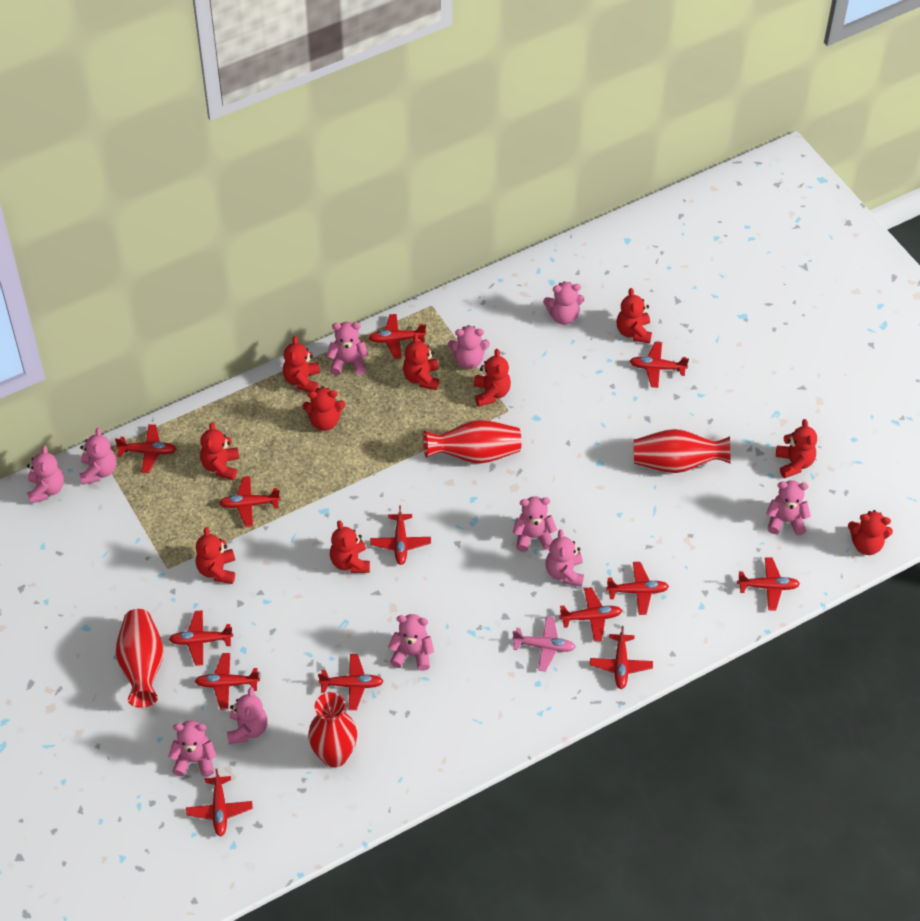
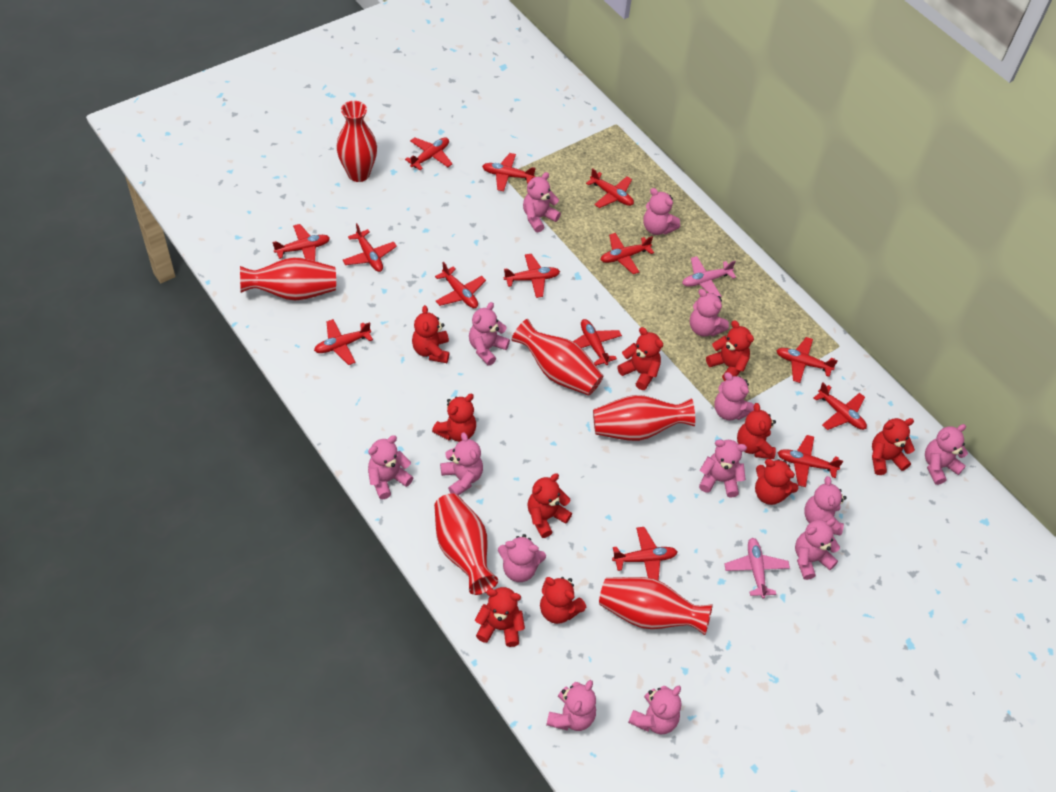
pink plane: [512,616,576,672] = 1 -> [682,256,736,297] [724,538,790,599] = 2
pink teddy bear: [27,445,64,504] [79,427,116,485] [168,720,216,777] [227,687,267,744] [327,322,369,375] [388,614,434,671] [448,325,490,369] [513,496,557,552] [543,281,584,325] [546,530,584,587] [766,480,811,536] = 11 -> [368,435,413,499] [440,432,483,495] [469,302,510,366] [498,534,546,582] [523,172,561,232] [546,680,596,731] [628,686,681,735] [643,188,680,235] [690,289,729,337] [699,439,747,497] [714,372,754,420] [795,519,840,580] [804,476,847,536] [925,424,968,485] = 14
red plane: [115,424,177,473] [169,610,233,666] [186,769,253,837] [195,653,260,709] [219,476,280,527] [318,654,384,710] [369,314,426,359] [370,505,431,565] [559,587,622,642] [590,626,653,689] [606,562,669,615] [630,342,689,388] [737,557,800,611] = 13 -> [272,224,330,261] [314,319,373,365] [343,223,397,272] [405,137,452,170] [435,262,486,308] [482,153,536,191] [504,254,560,298] [573,319,622,366] [586,168,634,208] [601,233,654,274] [612,527,677,581] [776,337,838,383] [778,435,843,487] [814,382,867,430] = 14
red vase: [116,609,163,708] [308,692,357,768] [423,420,522,464] [634,429,730,473] = 4 -> [240,257,336,301] [336,101,377,182] [434,493,498,595] [512,319,603,396] [593,395,695,441] [599,577,713,635] = 6

